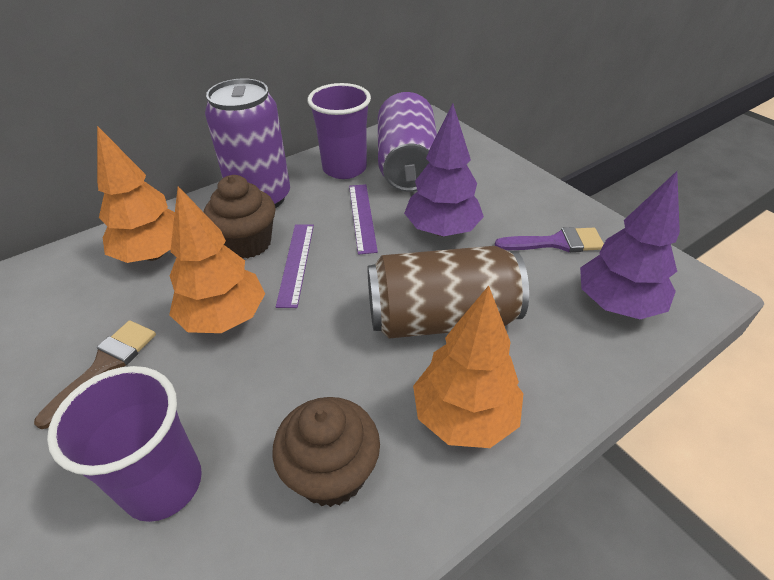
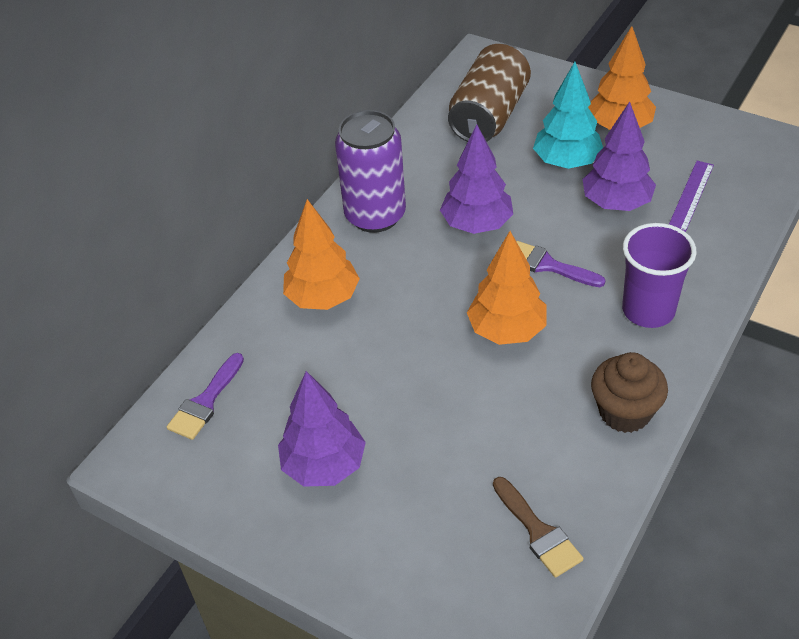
brown cupcake: [204,175,275,258] [272,397,380,507] = 2 -> [591,352,668,433] = 1
purple brush: [495,227,604,253] = 1 -> [167,353,244,440] [516,241,606,287] = 2
purple can: [205,78,290,208] [378,92,437,192] = 2 -> [335,110,406,233] = 1
purple cup: [47,366,202,522] [308,83,371,179] = 2 -> [622,223,697,328] = 1
purple ruler: [276,224,314,308] [349,184,378,255] = 2 -> [669,161,714,232] = 1
purple tree: [404,104,484,236] [580,171,680,319] = 2 -> [278,371,366,487] [440,124,513,234] [583,102,656,211] = 3
turquoise tree: none = 0 -> [533,62,603,169] = 1

